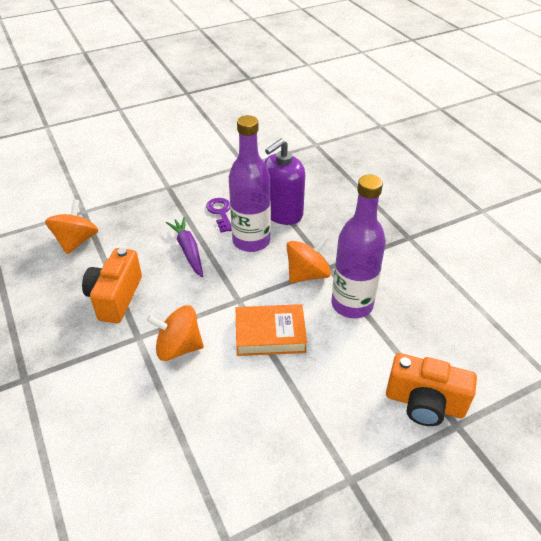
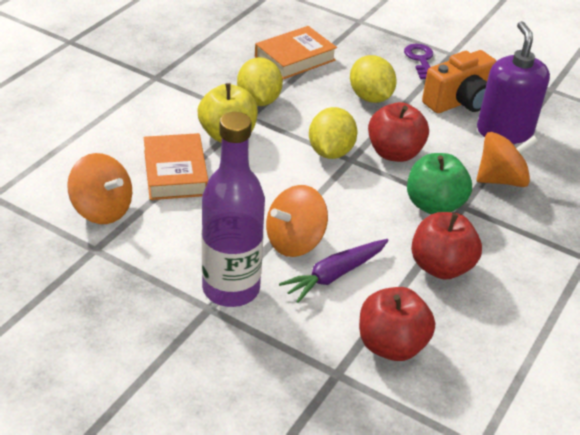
green apple: none = 0 -> [407,153,472,214] = 1
orange book: [236,304,307,356] = 1 -> [144,133,208,200] [255,26,337,79] = 2
orange camera: [82,248,142,323] [386,353,477,426] = 2 -> [422,50,496,113] = 1
purple bottle: [229,115,271,252] [332,175,386,318] = 2 -> [202,112,265,307] = 1
red apple: none = 0 -> [359,287,435,361] [368,102,429,162] [411,212,482,280] = 3
yellow apple: none = 0 -> [198,83,258,143] = 1
yellow lemon: none = 0 -> [237,57,283,106] [309,107,358,159] [350,55,397,103] = 3

